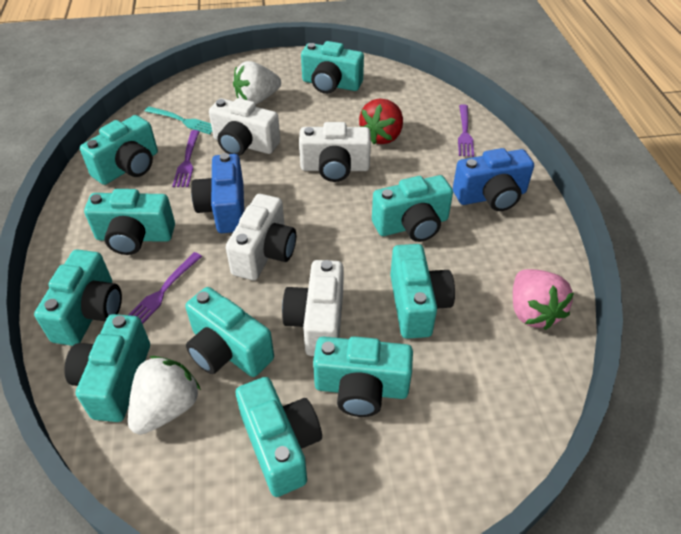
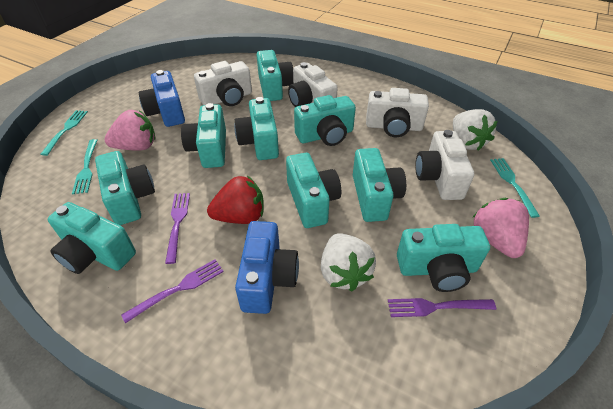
pink strawberry: [513,269,574,330] = 1 -> [104,110,155,150] [472,198,529,258] = 2
turquoise camera: [34,249,122,346] [64,314,150,422] [80,115,158,185] [84,189,175,255] [185,287,274,377] [236,377,322,497] [301,41,364,94] [313,336,413,417] [372,175,453,242] [390,244,455,339] = 10 -> [48,202,136,274] [95,151,155,225] [181,103,226,168] [234,97,279,160] [257,50,293,101] [286,153,341,228] [294,95,356,146] [353,148,406,222] [397,224,490,292] = 9
turquoise fork: [145,106,212,134] = 1 -> [41,110,88,156] [72,139,98,194] [490,158,540,218] = 3

